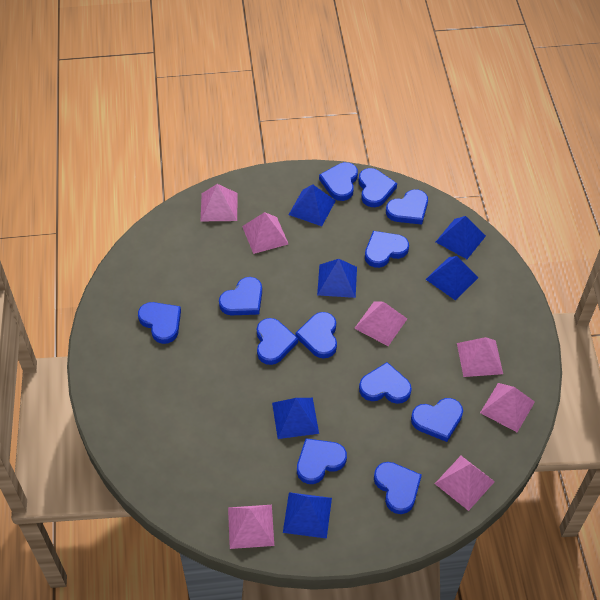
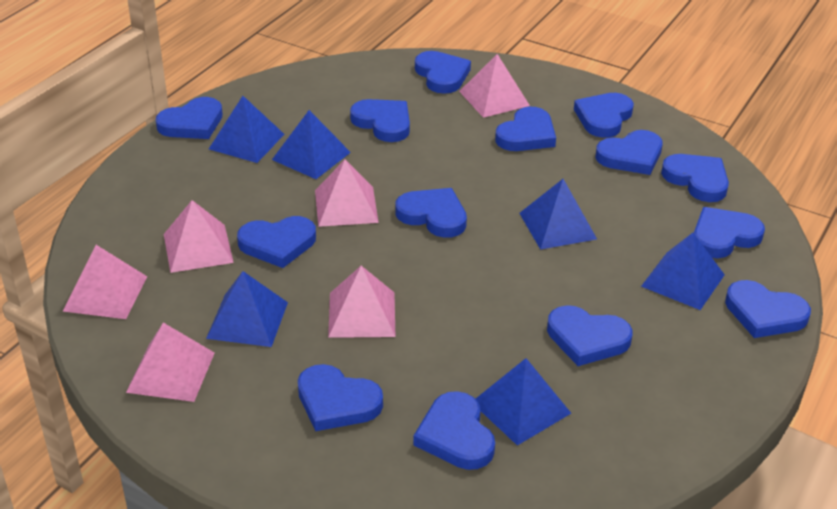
blue heart: [138,302,181,344] [219,277,262,315] [257,318,298,365] [295,312,337,358] [297,438,347,484] [319,162,358,201] [358,168,397,207] [359,362,412,404] [365,231,409,268] [374,462,422,514] [386,189,428,225] [411,398,463,442] = 12 -> [156,97,223,139] [237,216,316,268] [298,364,383,431] [350,99,410,142] [395,188,467,238] [413,391,495,470] [415,51,471,94] [495,106,556,151] [547,305,633,366] [574,93,634,138] [596,130,663,175] [661,154,729,202] [694,207,765,258] [725,280,811,338] = 14
pink pyramid: [201,184,238,221] [228,505,274,549] [242,212,288,254] [354,301,407,346] [435,456,495,511] [457,337,503,377] [480,383,535,432] = 7 -> [63,245,147,319] [126,323,215,402] [164,200,234,273] [315,159,379,227] [328,266,396,338] [459,54,530,118] = 6

